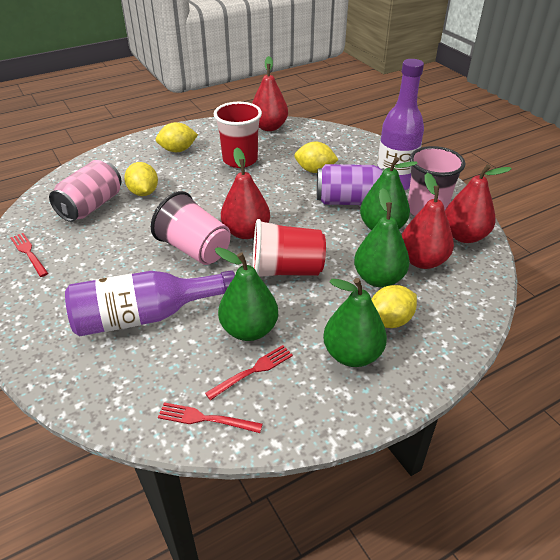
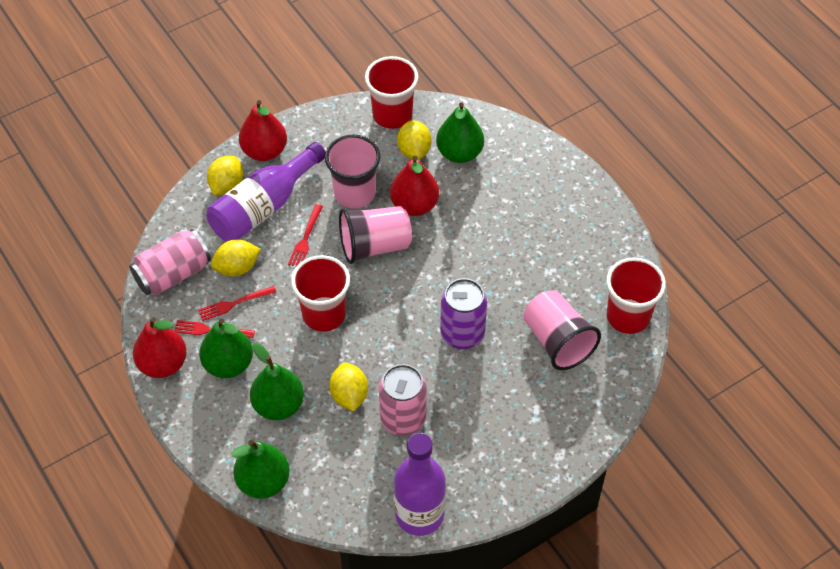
pink can: [49,160,121,222] = 1 -> [129,229,211,295] [379,364,427,436] = 2
pink cup: [151,191,230,265] [408,146,466,216] = 2 -> [325,134,381,209] [339,206,412,264] [523,290,601,370] = 3
red cup: [214,102,262,168] [253,219,326,277] = 2 -> [291,255,350,332] [365,56,418,129] [606,257,666,334] = 3
red pear: [221,147,270,239] [252,56,288,131] [402,173,454,269] [445,164,512,243] = 4 -> [133,317,187,378] [239,100,287,161] [390,156,439,216] = 3

